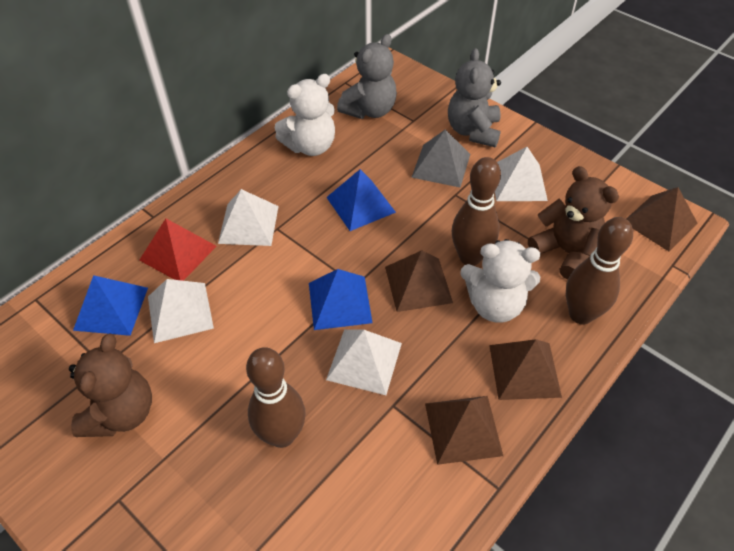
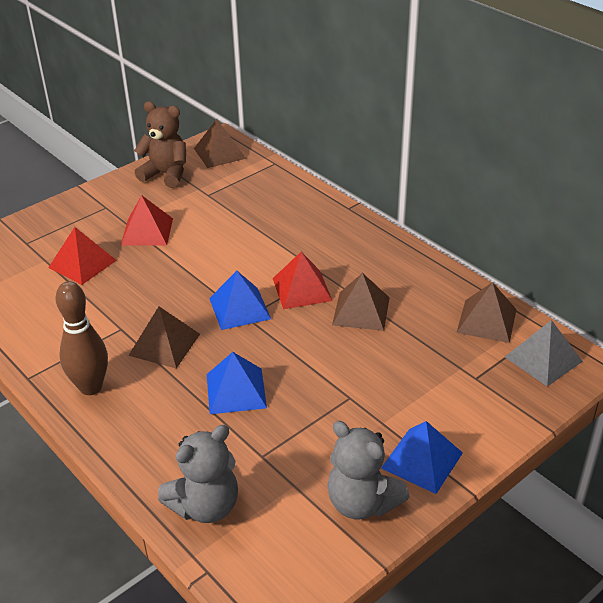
brown bowling pin: [246,347,306,448] [452,157,501,266] [566,217,633,324] = 3 -> [56,281,108,395] = 1
brown teddy bear: [69,334,152,437] [528,166,619,279] = 2 -> [134,101,186,188] = 1
red pyramid: [139,219,217,281] = 1 -> [48,227,117,285] [121,195,173,246] [273,252,332,309] = 3
white pyramid: [148,279,214,343] [218,189,279,246] [326,329,402,395] [495,147,548,201] = 4 -> none = 0
white teddy bear: [275,74,335,156] [460,239,540,323] = 2 -> none = 0

